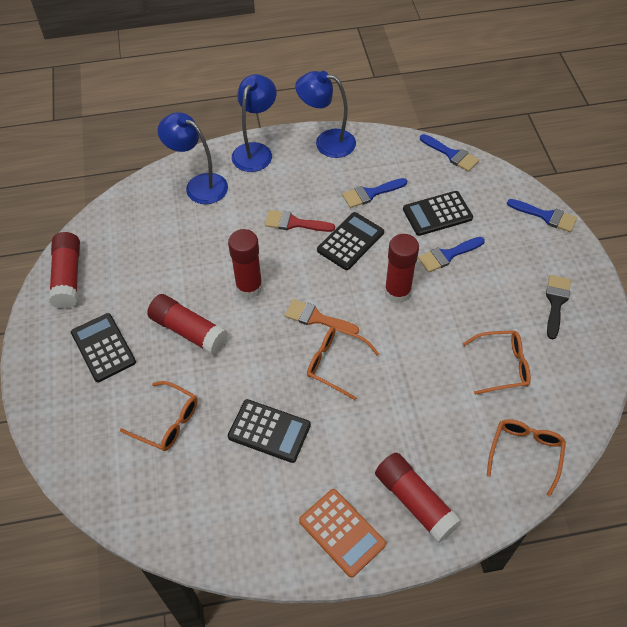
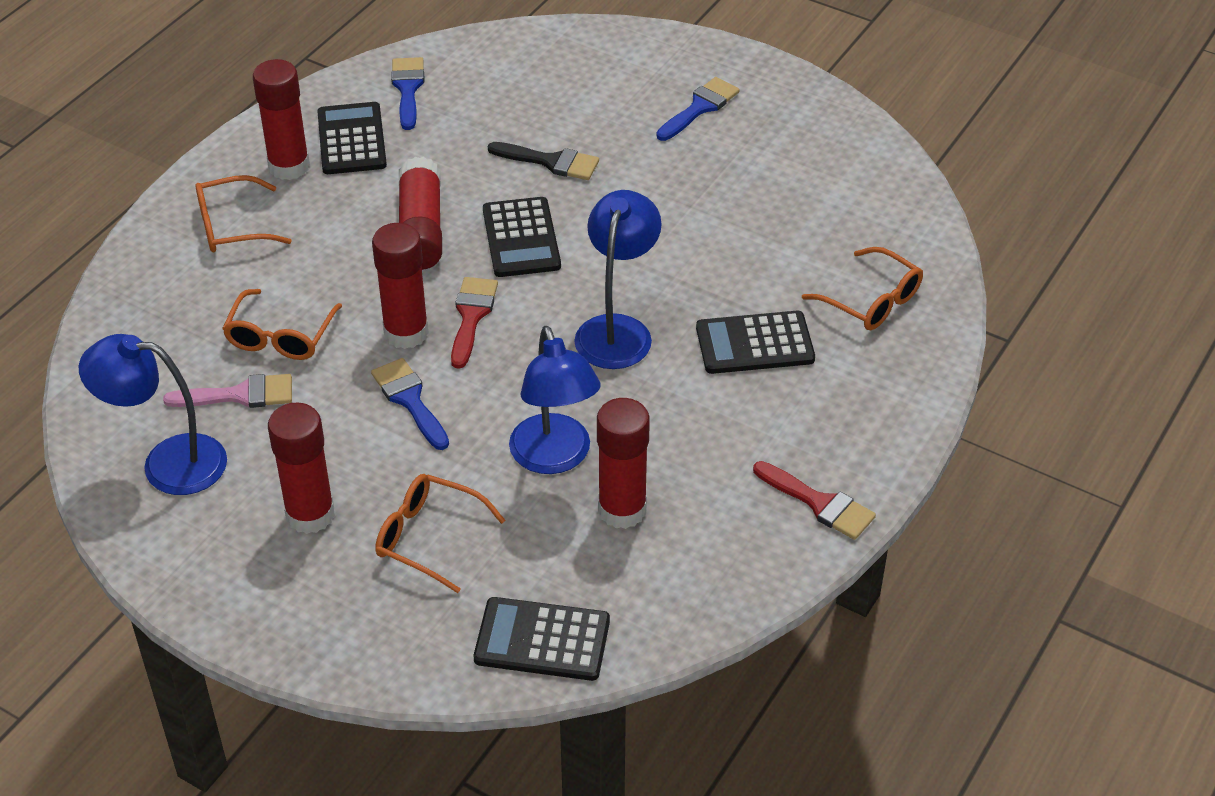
blue brush: [342,178,407,208] [418,237,485,273] [420,134,479,172] [507,199,577,232] = 4 -> [371,358,449,450] [391,57,424,130] [656,77,740,141] = 3
orange brush: [285,299,359,334] = 1 -> none = 0
orange calculator: [299,489,386,578] = 1 -> none = 0
pink brush: none = 0 -> [163,374,292,408] = 1
red brush: [265,210,335,232] = 1 -> [451,277,498,369] [753,461,876,540] = 2

